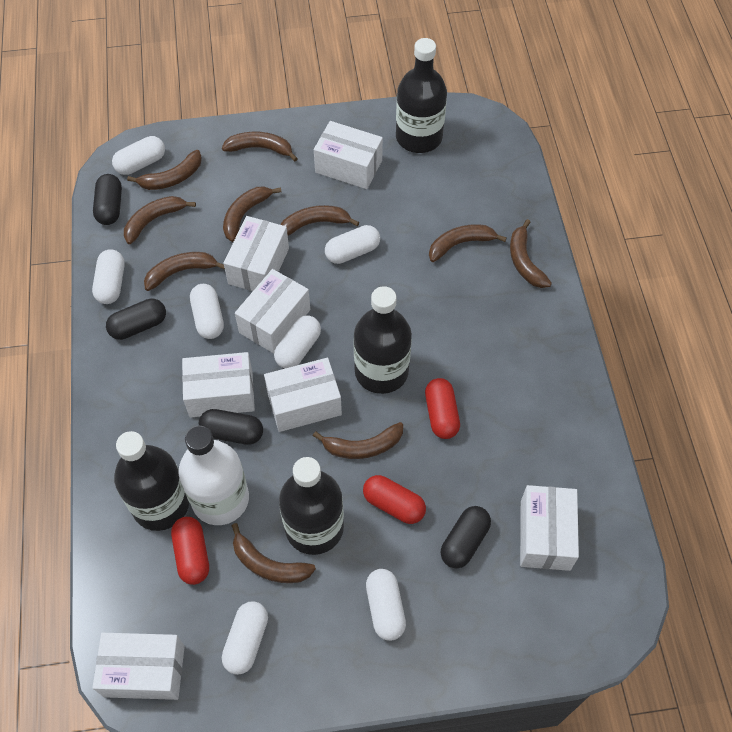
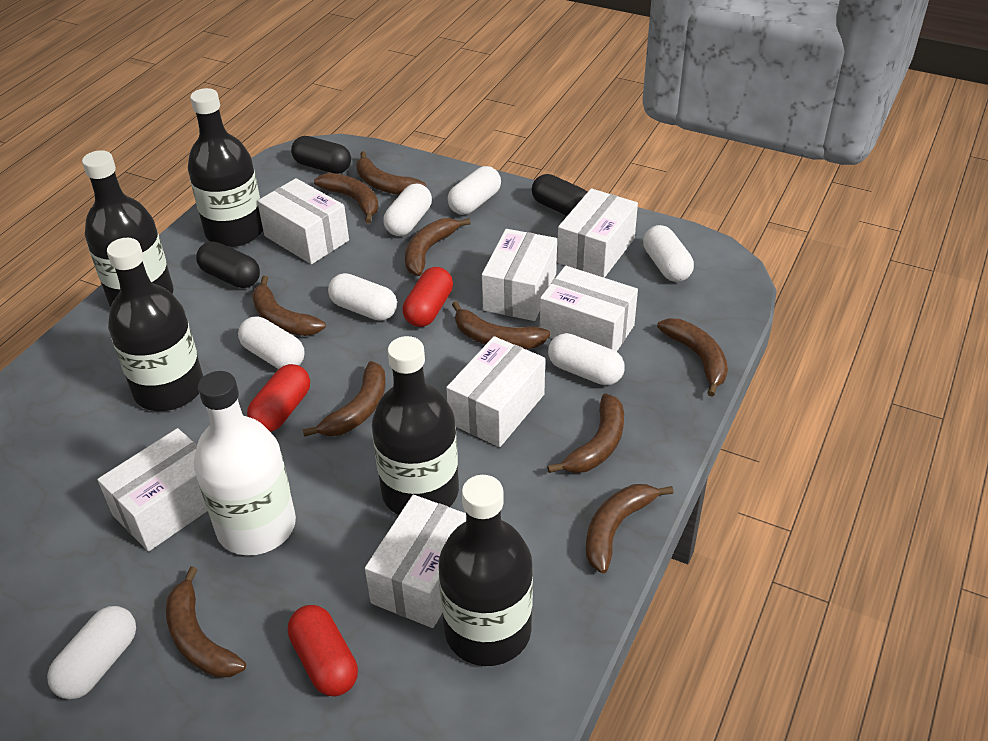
black bottle: [114,431,189,531] [279,457,344,555] [353,286,412,394] [396,38,447,153] = 4 -> [82,150,173,307] [107,238,204,411] [188,88,263,247] [372,336,459,515] [439,475,533,666] = 5
black capsule: [93,174,122,225] [106,298,166,340] [199,409,263,445] [441,506,491,568] = 4 -> [196,241,260,288] [291,136,351,174] [532,174,587,216] = 3

